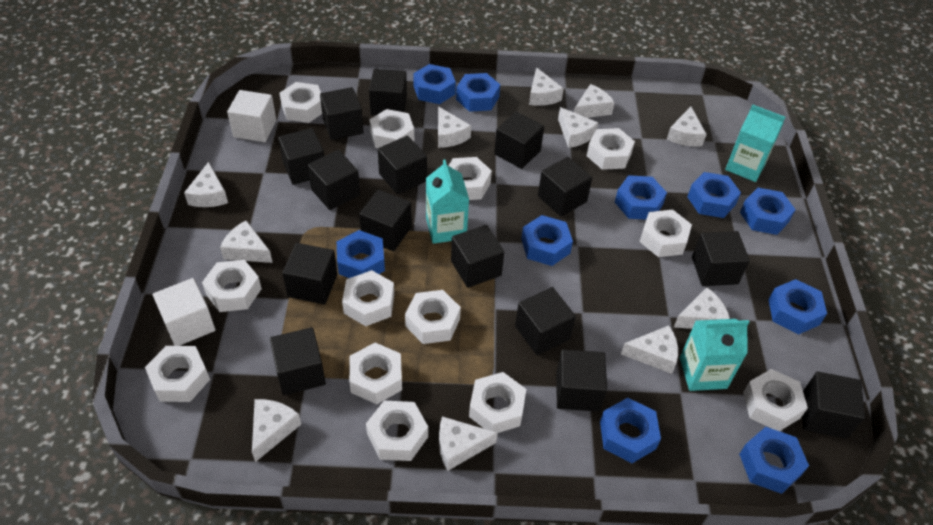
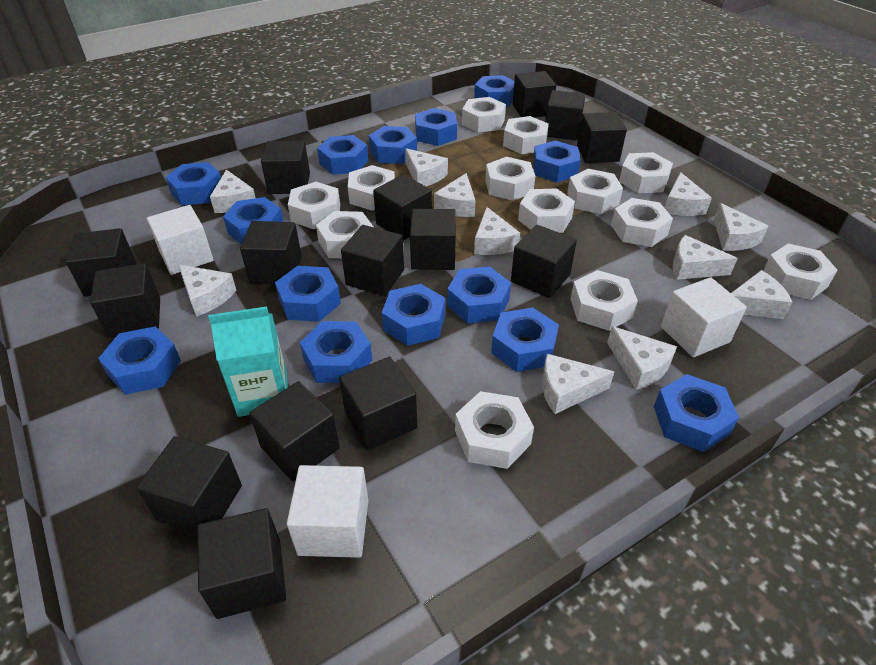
blue nut: [337,230,385,278] [413,64,456,104] [456,73,500,112] [521,215,573,266] [600,398,661,463] [615,175,667,220] [687,172,741,218] [739,427,809,494] [740,188,796,235] [768,279,827,334] = 10 -> [98,326,181,395] [166,162,221,205] [223,197,284,244] [275,266,341,322] [300,321,372,383] [317,135,368,175] [369,126,417,164] [382,284,445,346] [415,108,457,146] [447,266,511,323] [474,75,514,107] [491,308,559,372] [533,140,581,183] [654,374,739,452] = 14
turquoise carton: [426,160,469,244] [680,319,749,391] [725,104,785,182] = 3 -> [209,306,288,417] = 1
white cube: [153,278,215,346] [227,90,276,142] = 2 -> [147,205,214,275] [287,465,368,558] [661,277,747,357] = 3

